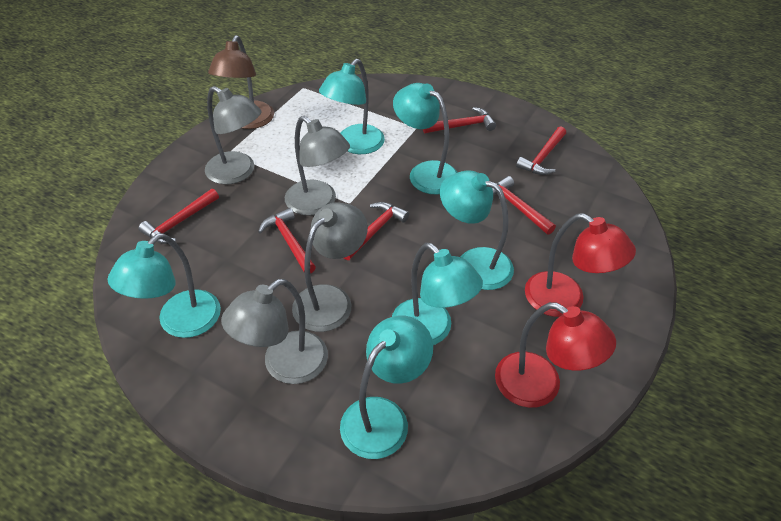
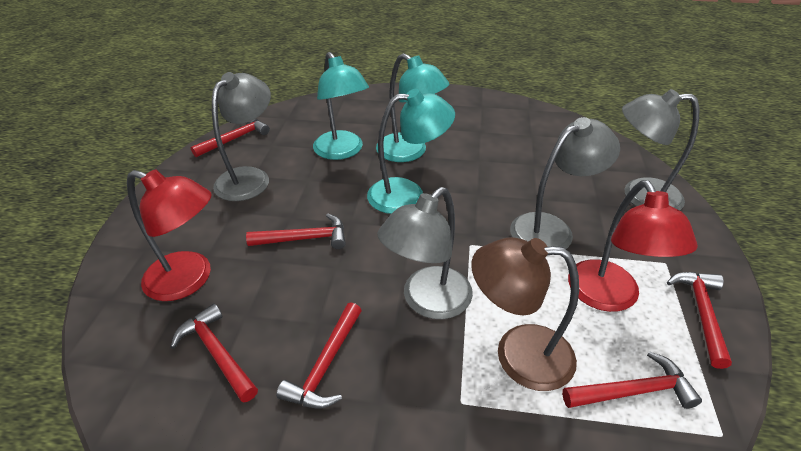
turquoise lamp: [108,233,221,338] [319,59,385,154] [340,316,433,459] [392,243,483,345] [393,83,458,195] [440,170,514,290] = 6 -> [313,52,369,160] [367,89,455,214] [376,53,449,162] = 3

